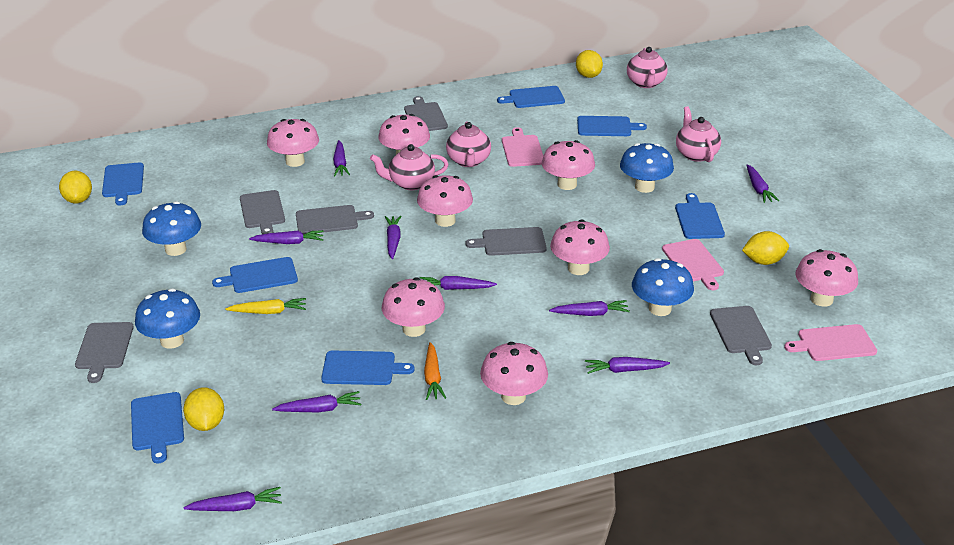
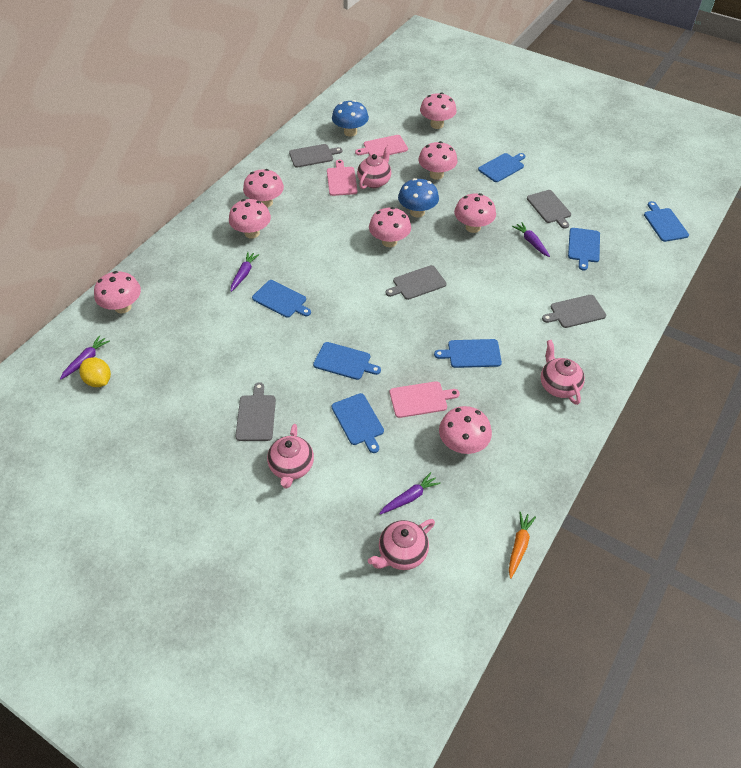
blue mushroom: [135,288,200,349] [142,201,201,256] [620,143,674,193] [632,258,694,316] = 4 -> [332,100,369,137] [398,178,439,218] = 2
grey cutting board: [75,322,134,383] [240,190,285,234] [296,205,374,235] [404,96,448,131] [465,227,547,256] [710,306,772,365] = 6 -> [235,382,276,441] [289,144,342,168] [385,265,447,300] [527,190,571,229] [542,295,606,328] = 5
purple carrot: [184,487,282,511] [249,230,324,244] [272,391,361,412] [333,140,350,176] [385,216,401,259] [420,276,497,290] [549,300,630,316] [585,357,670,374] [747,164,779,203] = 9 -> [60,335,110,380] [231,252,259,292] [379,472,441,514] [512,222,550,257] = 4
yellow carrot: [225,298,306,314] = 1 -> none = 0
yellow lemon: [59,171,92,204] [183,387,224,431] [576,50,603,78] [742,231,789,265] = 4 -> [79,357,111,387] = 1

